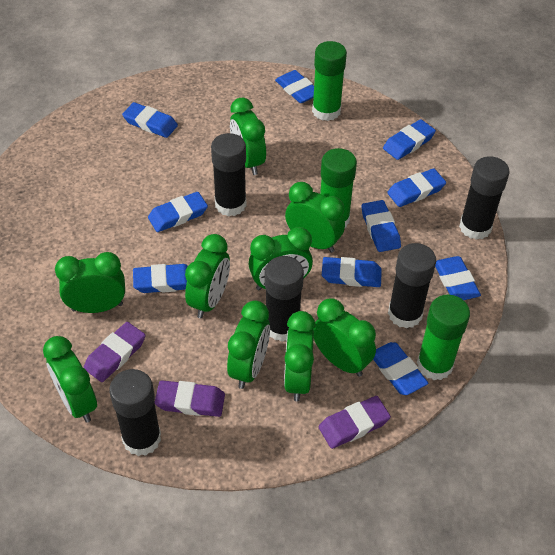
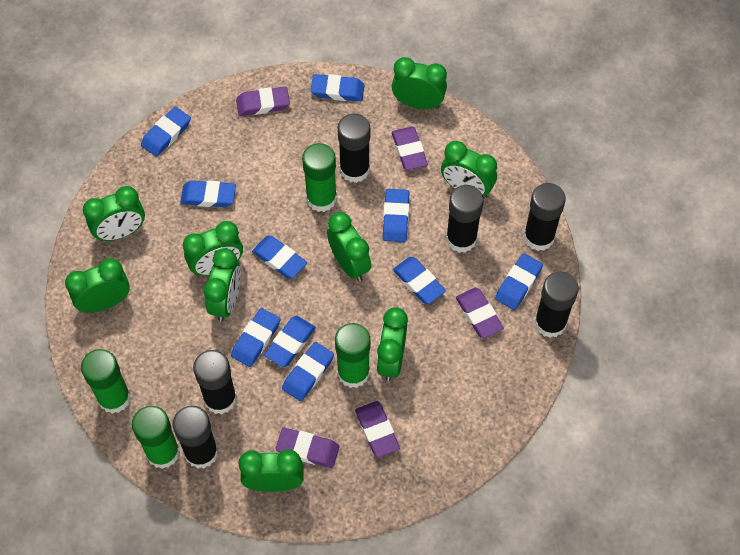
black glue stick: [109,369,161,456] [211,133,246,216] [265,256,304,342] [388,243,436,328] [459,156,510,240] = 5 -> [173,406,218,469] [193,350,237,414] [338,113,370,183] [446,185,484,253] [523,183,566,251] [534,272,579,338] = 6
green glue stick: [312,41,347,121] [320,148,357,228] [417,295,470,380] = 3 -> [81,349,131,414] [132,406,180,469] [302,143,337,212] [335,323,370,388] = 4
purple eraser: [84,322,146,382] [155,380,225,417] [319,396,391,449] = 3 -> [236,86,290,116] [275,428,339,468] [355,401,400,458] [392,127,428,170] [456,288,504,338] = 5

